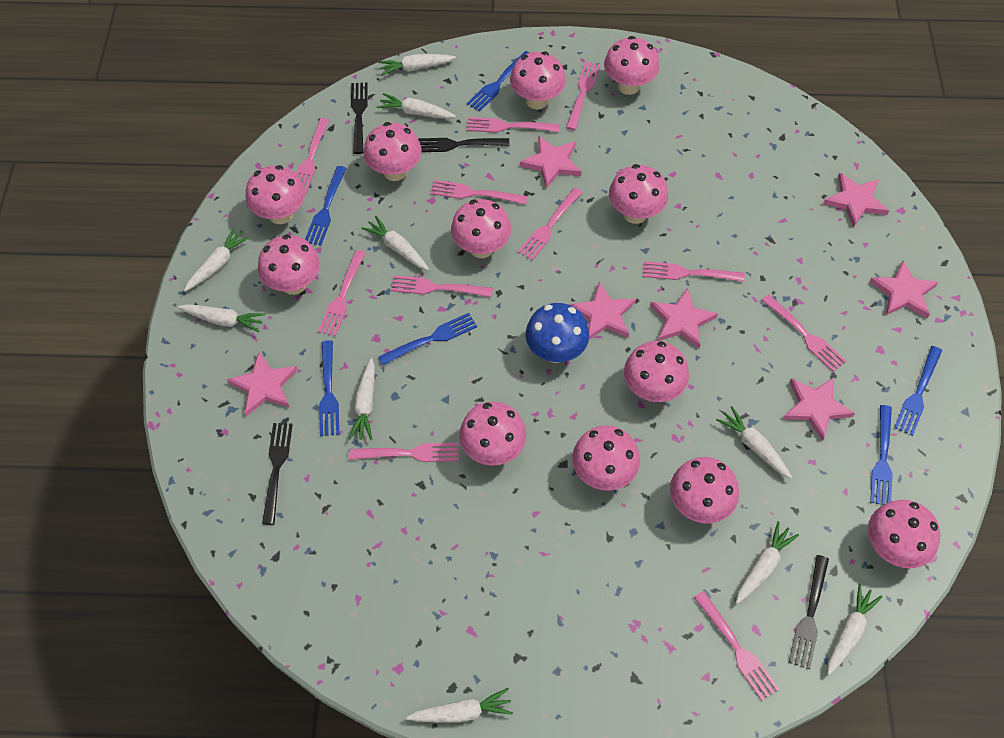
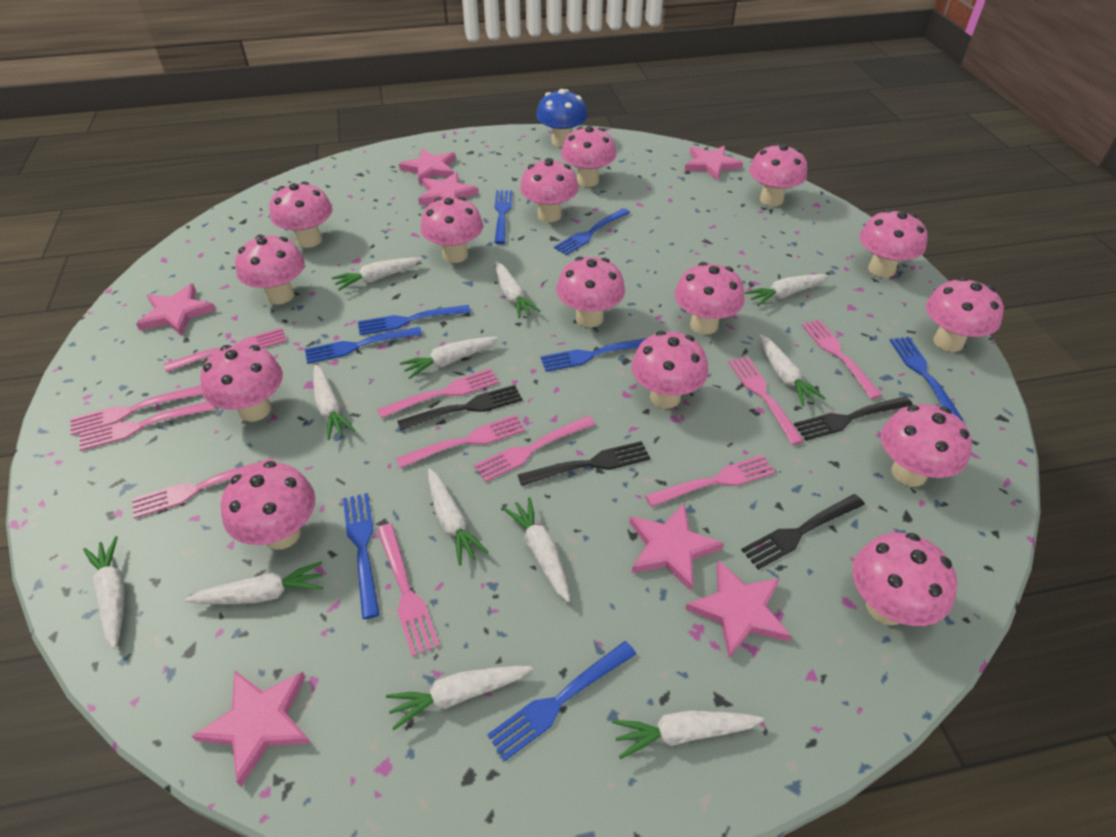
blue fork: [305,166,347,246] [319,340,339,436] [378,313,477,365] [467,51,530,112] [870,405,893,505] [894,346,942,436] = 6 -> [305,327,422,364] [343,493,380,619] [358,305,471,335] [487,641,636,761] [494,190,513,244] [540,338,647,372] [554,208,630,255] [890,337,963,420] = 8
pink mushroom: [245,165,305,224] [258,234,320,295] [364,122,422,181] [451,199,511,258] [459,401,526,466] [510,52,566,109] [572,425,640,491] [604,36,659,95] [609,164,668,224] [624,341,689,402] [670,457,739,523] [868,500,941,568] = 12 -> [200,344,283,422] [221,461,315,550] [235,235,305,304] [269,181,333,248] [421,197,483,263] [520,158,578,222] [556,256,625,327] [561,126,616,187] [631,331,708,408] [674,262,745,335] [749,143,807,206] [852,533,957,626] [860,209,928,278] [881,404,972,487] [926,277,1004,352] = 15
white carrot: [178,304,265,332] [184,228,250,292] [349,358,375,440] [361,216,429,270] [378,54,456,76] [378,93,456,119] [406,688,513,723] [716,406,793,479] [736,521,799,604] [827,584,883,675] = 10 -> [83,536,125,649] [185,561,323,604] [313,365,355,440] [332,258,422,291] [386,666,533,730] [400,337,498,379] [428,468,489,566] [495,262,541,318] [502,497,570,602] [612,711,764,759] [745,274,828,306] [759,334,826,406] = 12

